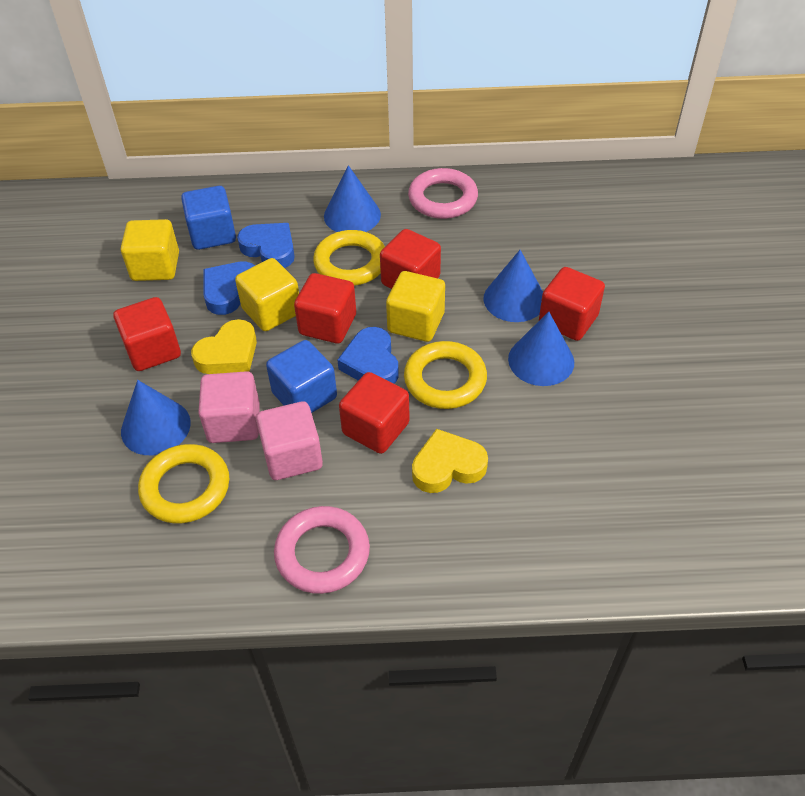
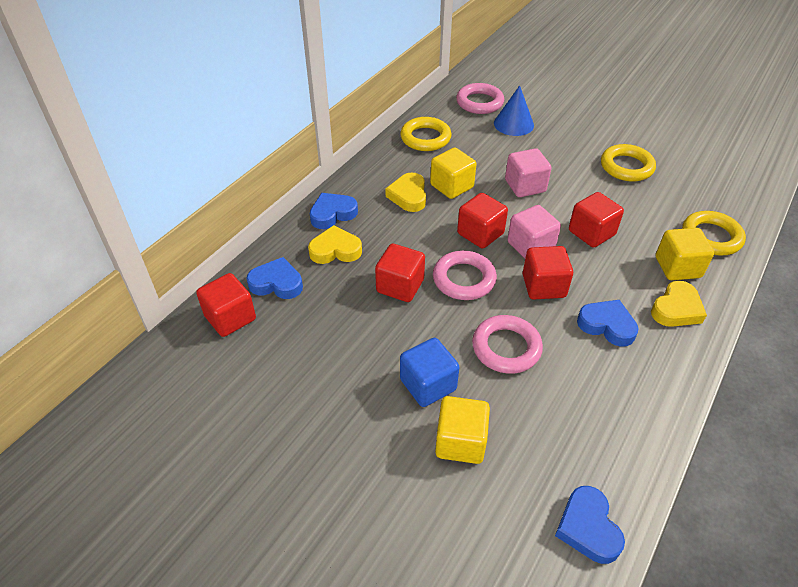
blue cone: [121,380,191,455] [324,165,381,232] [484,250,543,322] [508,312,574,386] = 4 -> [494,85,534,136] = 1
blue cube: [181,186,236,250] [266,340,337,413] = 2 -> [400,338,459,407] = 1
blue heart: [203,262,255,315] [237,223,295,268] [337,327,399,384] = 3 -> [246,257,303,299] [310,193,358,229] [555,486,625,564] [577,300,639,347] = 4
pink ring: [274,506,370,594] [408,168,478,219] = 2 -> [433,251,497,300] [456,83,504,114] [472,315,543,374] = 3
yellow heart: [191,319,257,374] [412,429,488,493] = 2 -> [308,225,362,264] [385,172,426,212] [651,281,707,327] = 3

